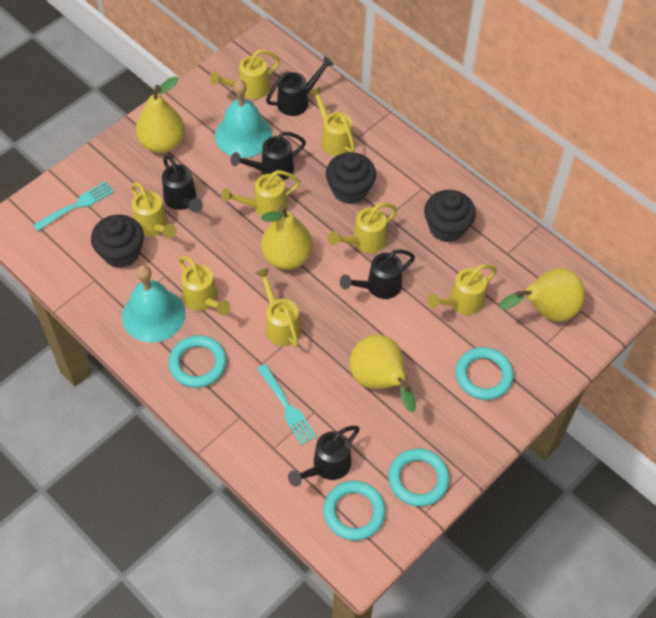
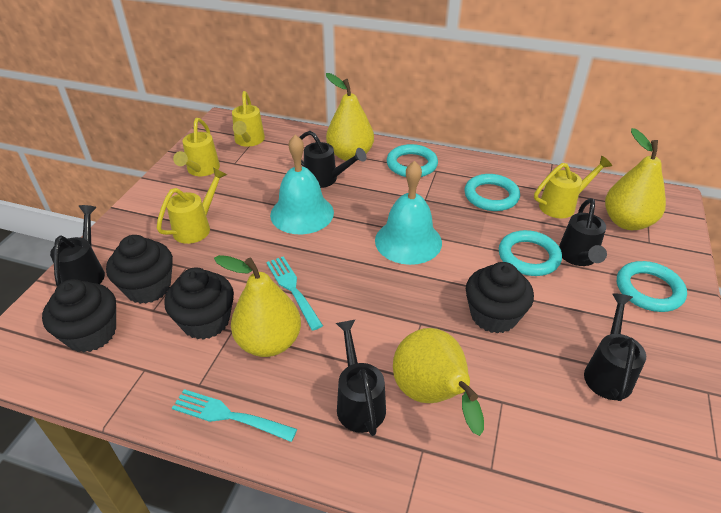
black cupcake: [91,215,144,268] [326,152,376,204] [424,190,476,242] = 3 -> [42,279,116,353] [106,235,173,304] [164,268,234,340] [466,262,534,334] = 4
yellow watering can: [131,182,177,238] [179,256,231,315] [210,49,280,99] [221,170,301,216] [255,268,301,346] [309,87,355,156] [328,202,397,253] [427,264,497,315] = 8 -> [157,168,227,244] [173,118,220,176] [232,91,265,147] [534,156,612,218] = 4

